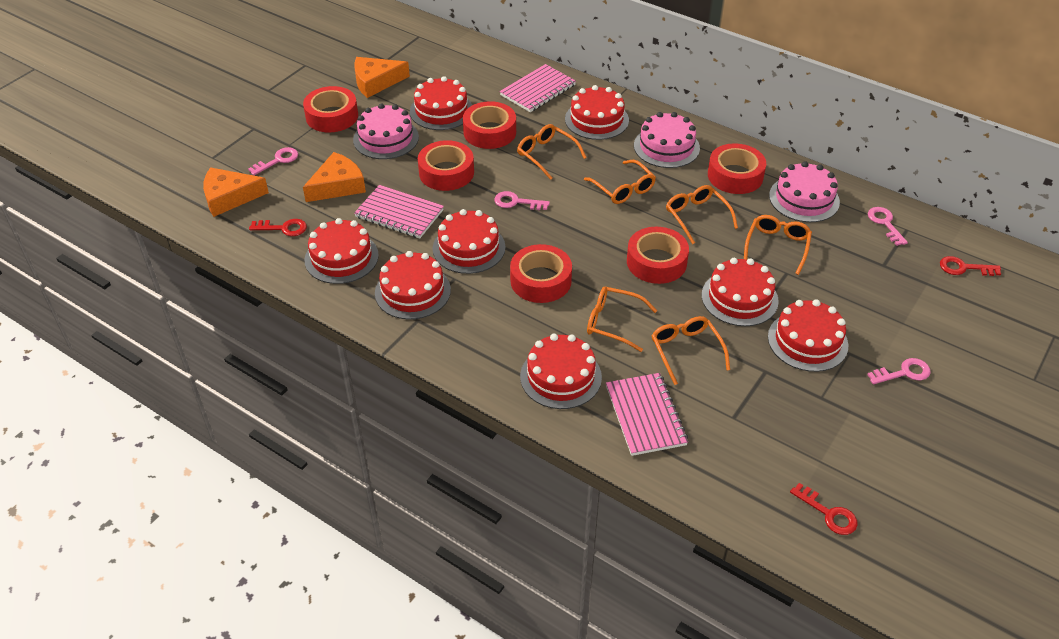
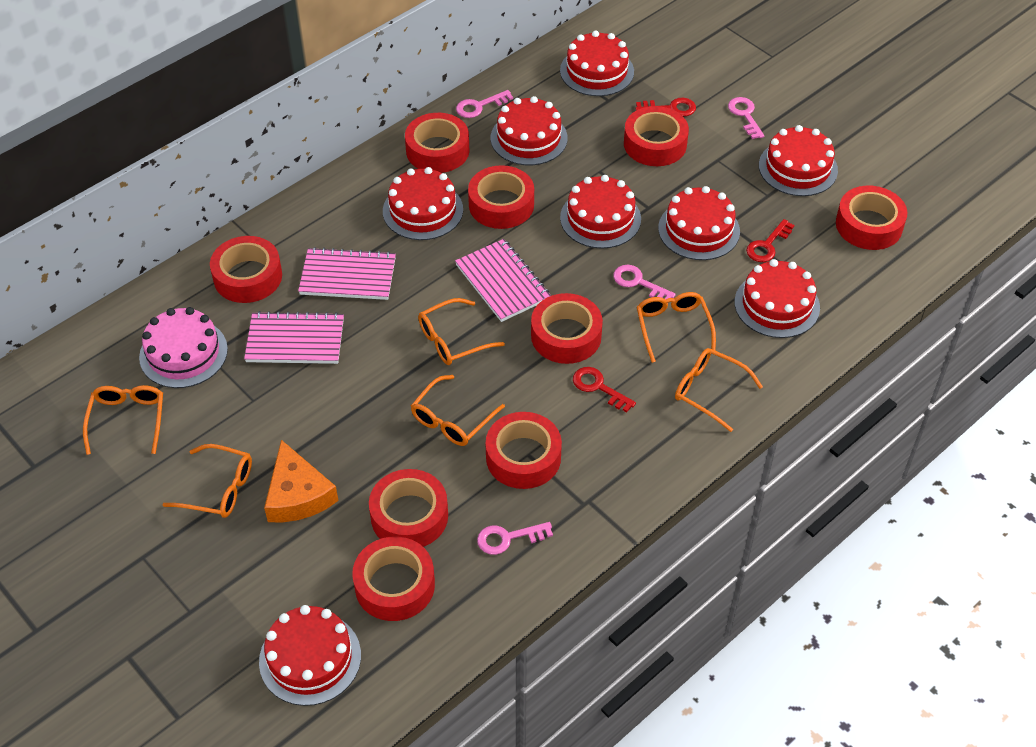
orange cheese: [203,167,269,217] [303,152,366,202] [355,57,410,98] = 3 -> [264,440,339,522] = 1
pink cake: [353,103,419,159] [634,112,700,168] [769,161,840,222] = 3 -> [139,307,228,388] = 1
red tape: [303,86,358,132] [418,140,474,191] [463,101,516,149] [510,244,572,303] [627,227,689,284] [708,143,766,194] = 6 -> [210,236,282,303] [352,536,435,621] [369,469,448,547] [405,113,469,173] [468,165,534,229] [486,412,562,489] [531,293,603,364] [624,106,689,166] [836,186,907,250] = 9

